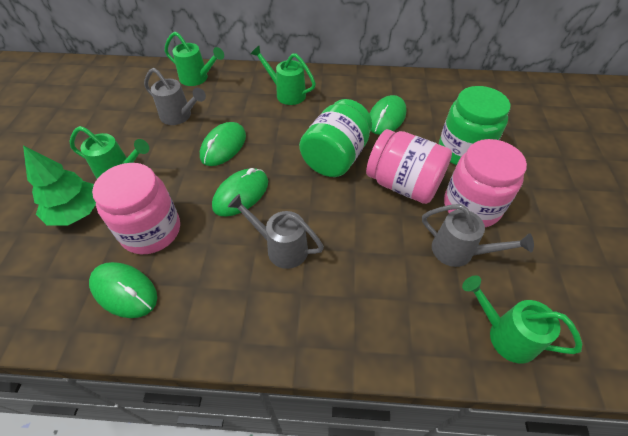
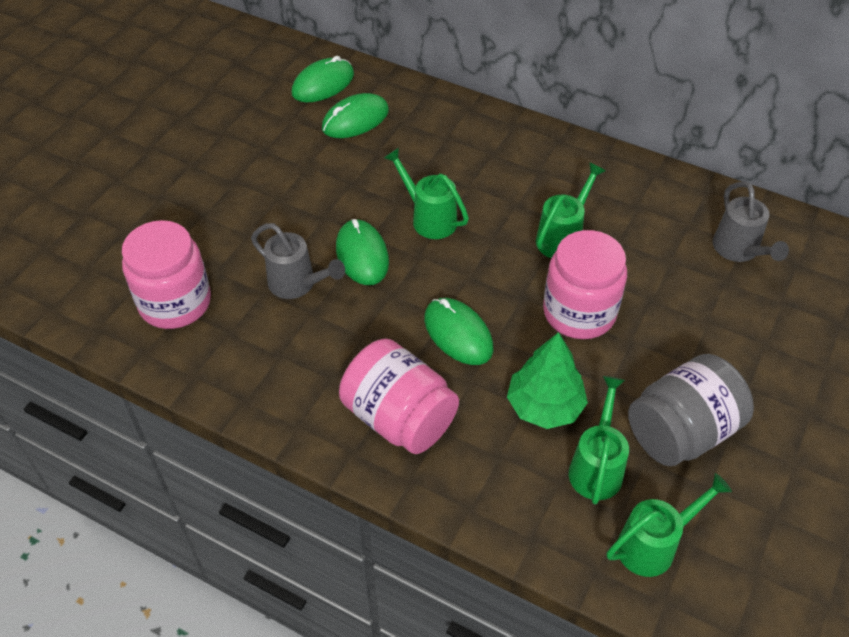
green jar: [299,99,372,177] [439,86,510,165] = 2 -> none = 0
grey jar: none = 0 -> [628,354,754,466] = 1
grey watering can: [144,68,206,125] [228,194,324,269] [422,204,534,267] = 3 -> [251,223,345,299] [713,182,789,262] = 2

